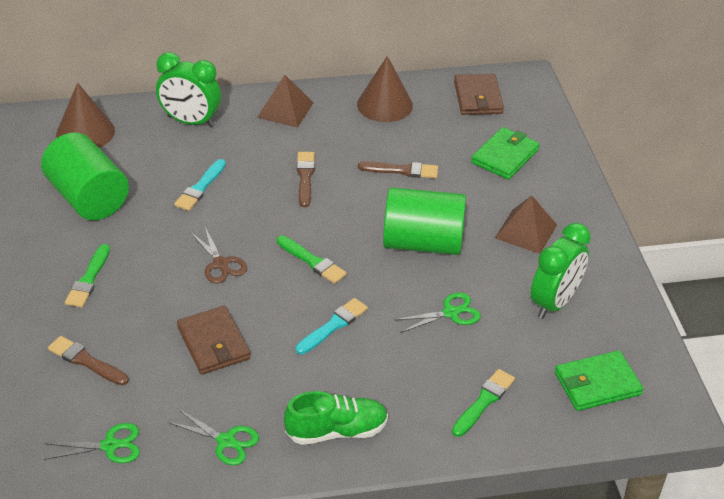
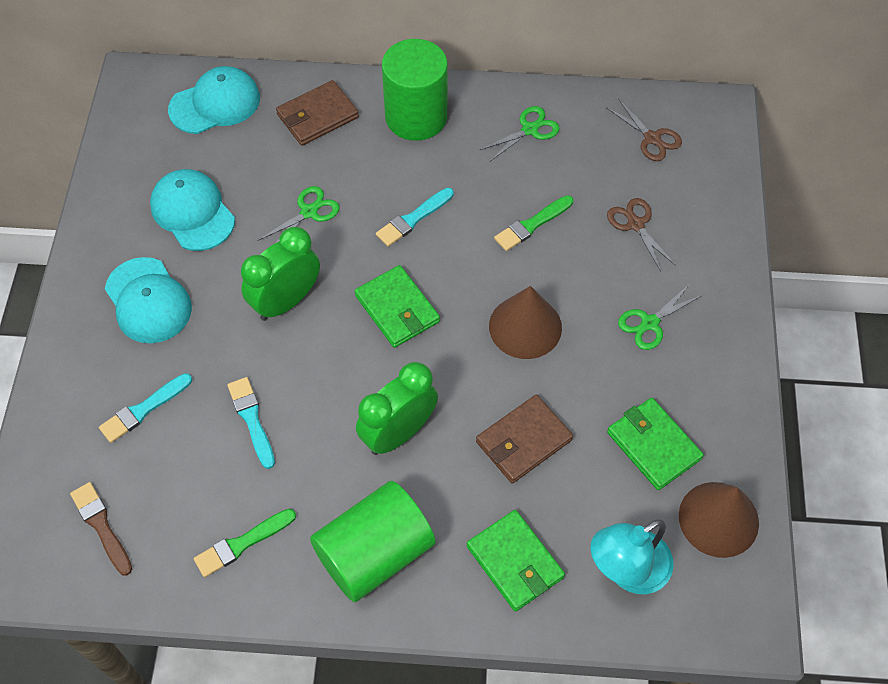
brown brush: [48,336,129,385] [297,152,315,207] [358,161,438,178] = 3 -> [70,482,132,576] = 1
brown pyramid: [257,75,314,128] [495,195,557,254] = 2 -> none = 0
brown scissors: [190,227,247,283] = 1 -> [606,99,682,161] [607,198,676,272] = 2
green brush: [65,244,110,308] [277,235,347,284] [452,369,515,437] = 3 -> [194,509,296,577] [494,195,573,251] = 2
green shoe: [284,391,388,445] = 1 -> none = 0
green wallet: [471,127,540,180] [555,350,644,411] = 2 -> [355,265,440,348] [467,510,565,611] [607,398,704,490] = 3
turquoise brush: [174,159,226,211] [296,298,368,355] = 2 -> [99,373,192,443] [227,377,275,469] [376,188,454,247] = 3
turquoise cap: none = 0 -> [105,257,192,343] [150,169,235,251] [168,66,260,134] = 3
turquoise lamp: none = 0 -> [591,520,673,594] = 1

